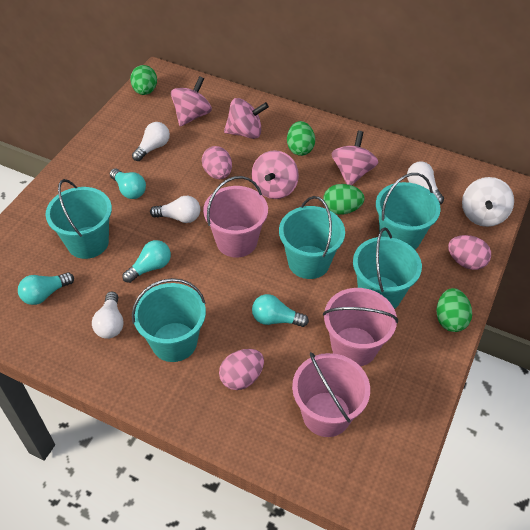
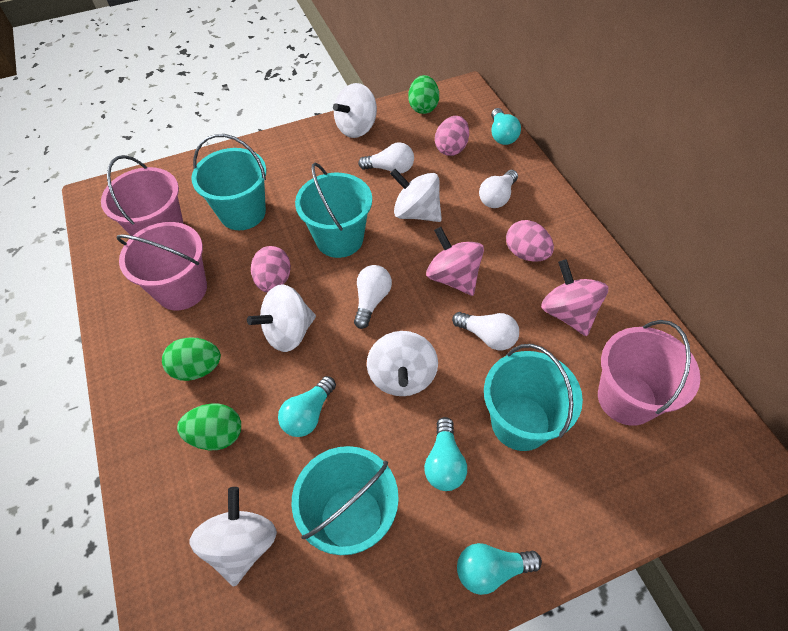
green egg: [130,65,157,95] [287,121,315,156] [323,184,365,215] [436,288,472,332] = 4 -> [162,337,221,381] [177,404,241,450] [408,75,439,114] = 3
pink spinning top: [171,76,212,127] [224,98,269,139] [252,150,299,199] [332,131,379,185] = 4 -> [426,227,484,296] [541,259,608,336] = 2
turquoise bucket: [46,179,112,259] [132,278,206,362] [279,196,345,279] [353,228,422,309] [376,173,441,250] = 5 -> [191,134,267,230] [292,446,399,555] [295,163,372,258] [484,344,583,451] = 4
white spinning top: [462,177,514,227] = 1 -> [189,487,277,587] [247,284,316,352] [333,83,377,138] [367,331,438,396] [390,169,442,222] = 5

